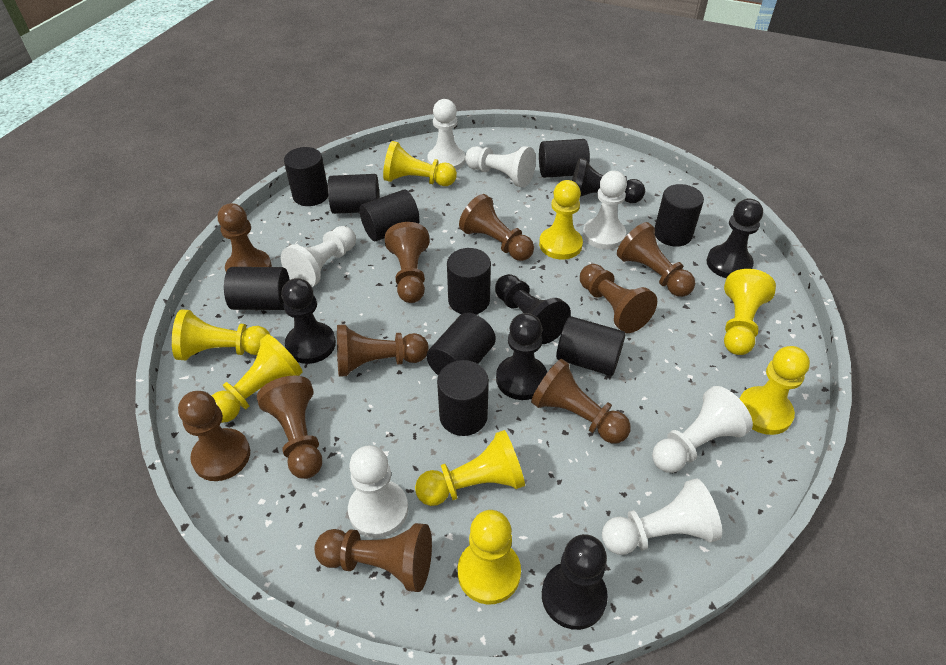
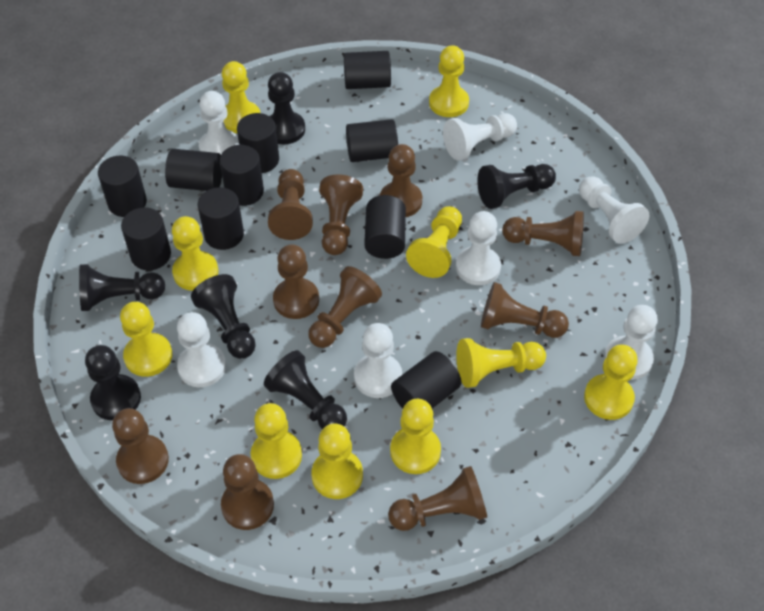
yellow pawn: [172,309,270,360] [211,334,303,423] [383,141,457,186] [415,430,525,506] [458,510,521,605] [539,180,583,260] [724,269,776,355] [739,346,810,435] = 8 -> [120,302,172,377] [172,216,218,291] [222,61,260,133] [251,403,302,479] [311,424,363,499] [390,399,441,474] [406,206,462,278] [429,45,469,117] [456,338,546,388] [584,345,638,420] = 10

